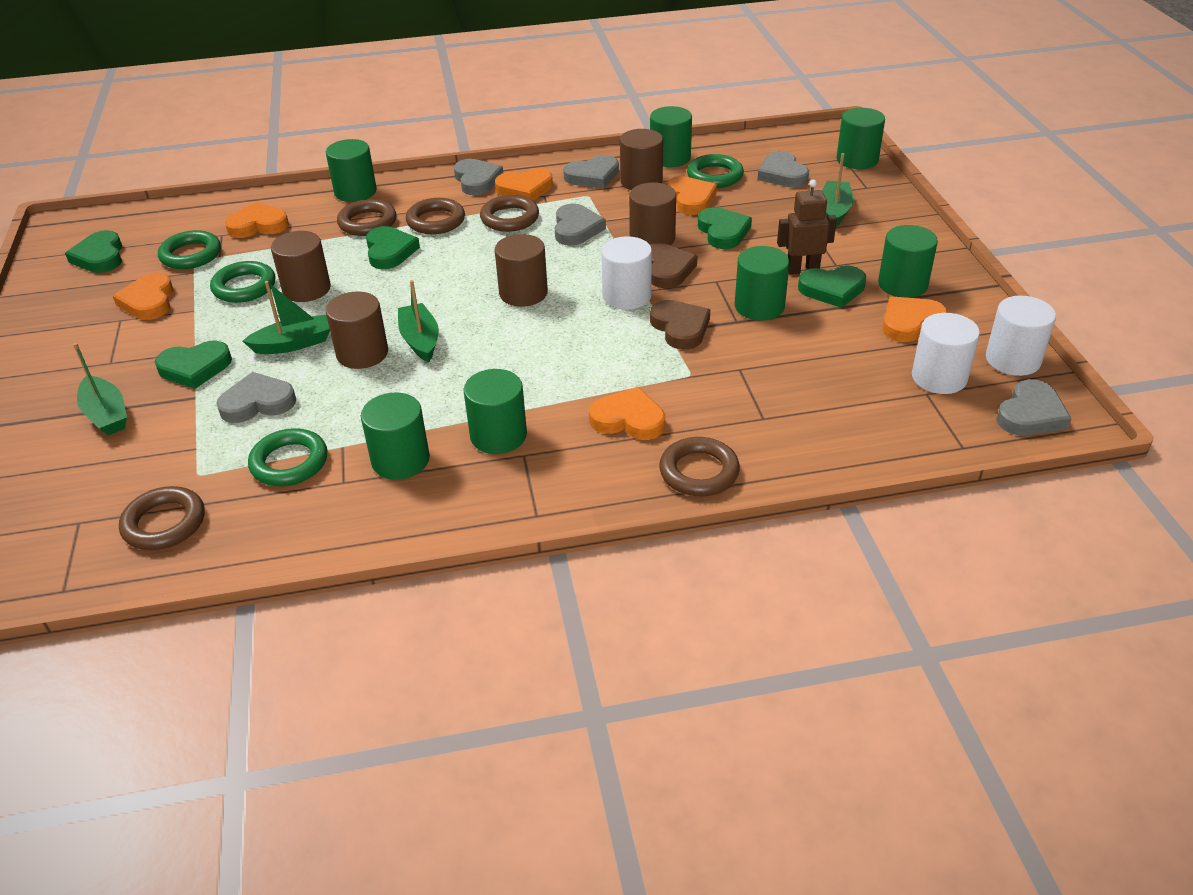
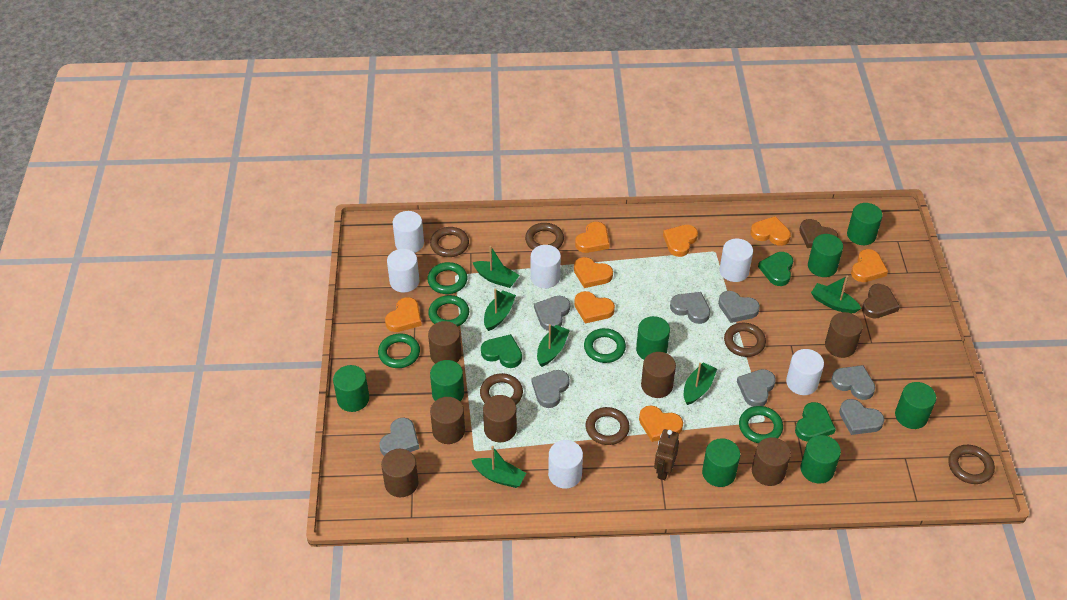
brown cylinder: [271,231,331,302] [326,292,388,369] [495,234,548,307] [620,129,663,190] [629,183,676,246] = 5 -> [381,449,418,497] [428,321,462,364] [430,397,465,444] [483,395,517,442] [641,352,676,398] [752,437,791,486] [825,312,863,358] = 7
brown ring: [119,486,205,550] [337,199,397,236] [406,198,465,234] [480,195,539,232] [659,437,740,496] = 5 -> [430,227,469,257] [480,373,523,405] [525,223,564,250] [586,407,630,445] [724,322,766,357] [948,445,995,484] = 6
green boat: [73,343,127,435] [243,281,330,354] [398,280,439,362] [822,153,854,227] = 4 -> [471,446,526,488] [473,246,520,288] [484,289,516,331] [537,324,570,367] [684,362,717,405] [811,275,861,313] = 6
green cylinder: [326,139,377,202] [361,392,430,480] [463,369,527,454] [650,106,692,167] [735,246,790,321] [837,108,885,169] [878,225,938,298] = 7 -> [333,365,369,412] [430,360,464,401] [636,316,670,360] [702,438,740,487] [800,435,841,484] [808,234,843,277] [847,203,883,245] [895,382,936,429] = 8
green heart: [65,230,122,273] [155,341,232,389] [366,226,420,269] [698,207,752,249] [798,265,866,308] = 5 -> [481,334,522,368] [758,252,793,286] [795,402,836,442] = 3
green ring: [158,230,221,269] [210,261,275,303] [248,428,327,486] [687,154,744,188] = 4 -> [378,333,420,368] [427,262,467,294] [428,295,469,327] [584,328,626,363] [739,406,783,443] = 5
grey heart: [216,372,296,423] [454,159,503,195] [555,203,606,246] [563,155,619,189] [758,151,809,188] [996,379,1072,436] = 6 -> [379,418,419,456] [532,370,570,408] [534,296,570,331] [670,292,710,324] [718,291,760,323] [737,369,776,407] [831,365,875,400] [839,399,884,435] = 8
orange heart: [113,273,174,320] [225,202,289,238] [495,168,553,201] [589,387,665,440] [666,176,717,215] [883,296,948,342] = 6 -> [385,297,422,332] [574,257,613,288] [574,291,615,323] [575,222,610,253] [639,405,683,442] [663,225,698,257] [750,216,791,246] [851,249,888,282] = 8
white cylinder: [601,236,652,310] [912,313,980,394] [986,296,1056,376] = 3 -> [387,249,420,292] [393,211,424,253] [531,245,561,288] [548,440,583,489] [720,239,753,282] [786,349,824,395] = 6

